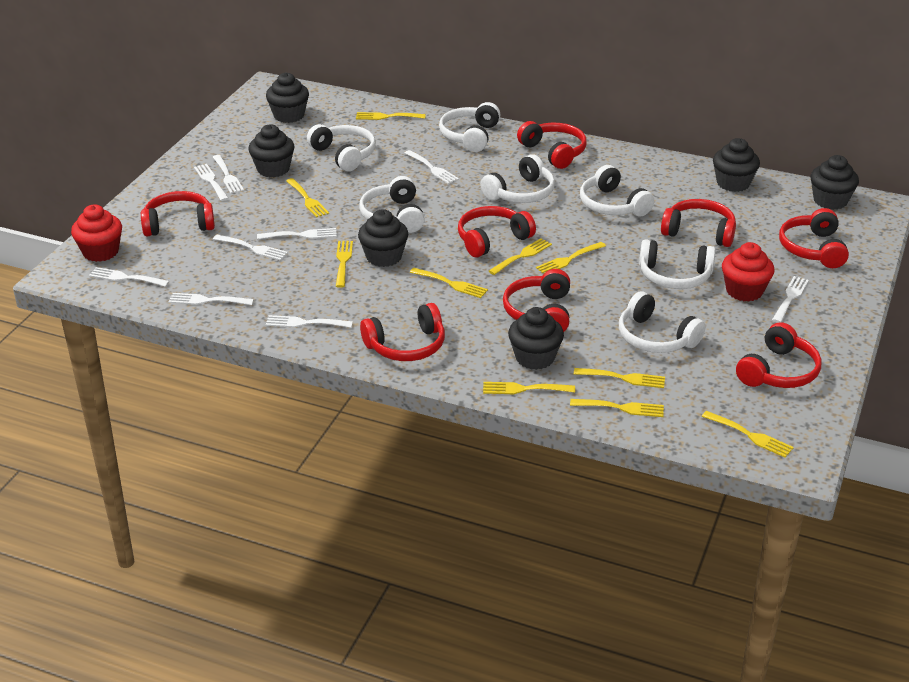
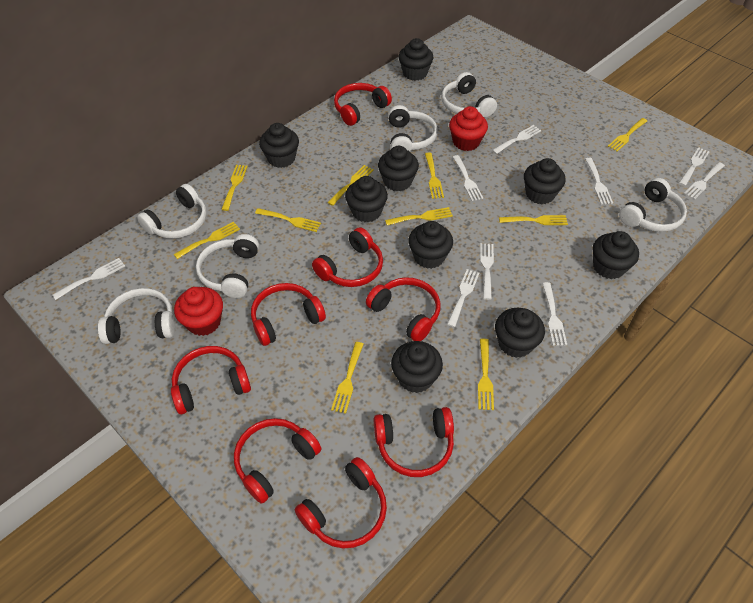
black cupcake: [248,124,294,177] [266,72,309,123] [358,209,409,267] [508,307,564,370] [713,138,760,192] [810,155,859,210] = 6 -> [259,123,299,168] [345,176,388,222] [378,146,419,191] [391,341,443,393] [399,38,433,81] [408,221,453,269] [495,308,545,358] [524,158,566,204] [593,231,639,279] = 9
white headphones: [307,124,376,171] [359,176,425,233] [439,102,500,152] [480,154,555,203] [580,165,654,217] [619,291,705,353] [639,239,716,289] = 7 -> [98,288,175,344] [137,184,207,239] [196,234,259,298] [389,105,438,152] [441,72,497,117] [619,178,687,232] = 6

